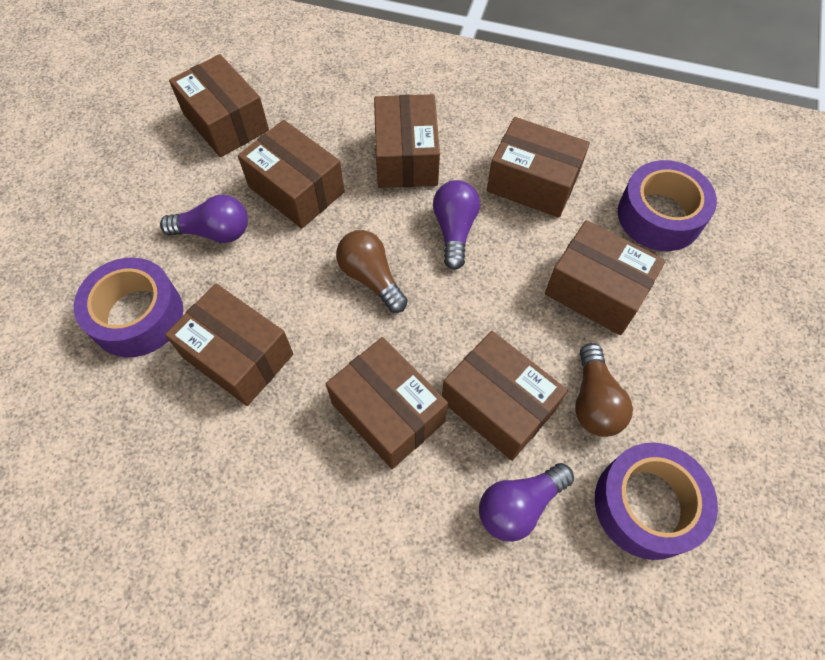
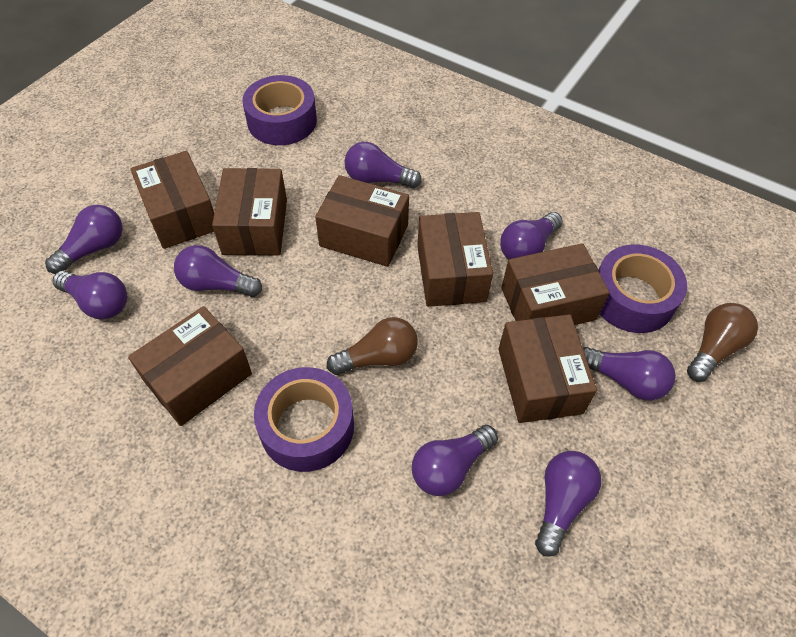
brown box: [165,284,293,406] [169,54,269,157] [238,120,345,228] [326,337,448,469] [374,94,440,188] [442,331,568,461] [487,117,590,218] [545,220,666,335] = 8 -> [128,306,252,426] [130,151,214,249] [212,168,287,256] [315,175,409,267] [417,212,493,307] [498,314,597,423] [501,243,610,325] = 7
purple light bulb: [160,195,248,243] [433,180,480,270] [479,463,574,542] = 3 -> [45,205,123,274] [52,271,127,319] [174,245,262,297] [344,142,422,188] [412,425,498,496] [500,212,563,260] [535,451,601,556] [583,347,676,400] = 8

